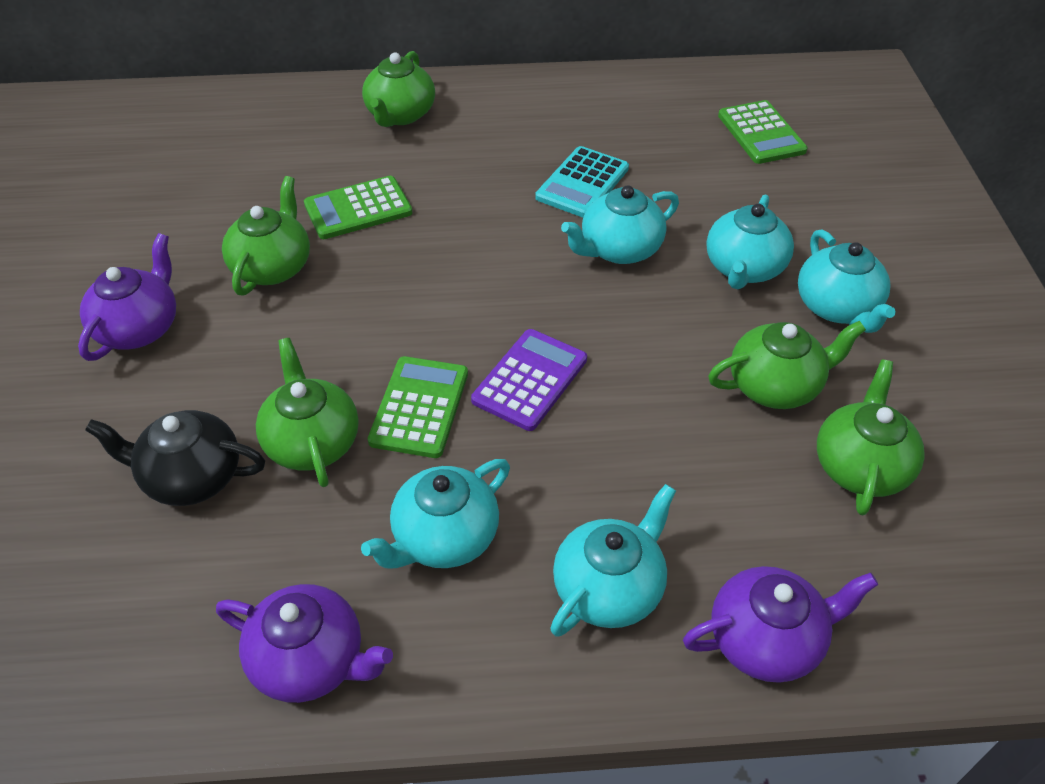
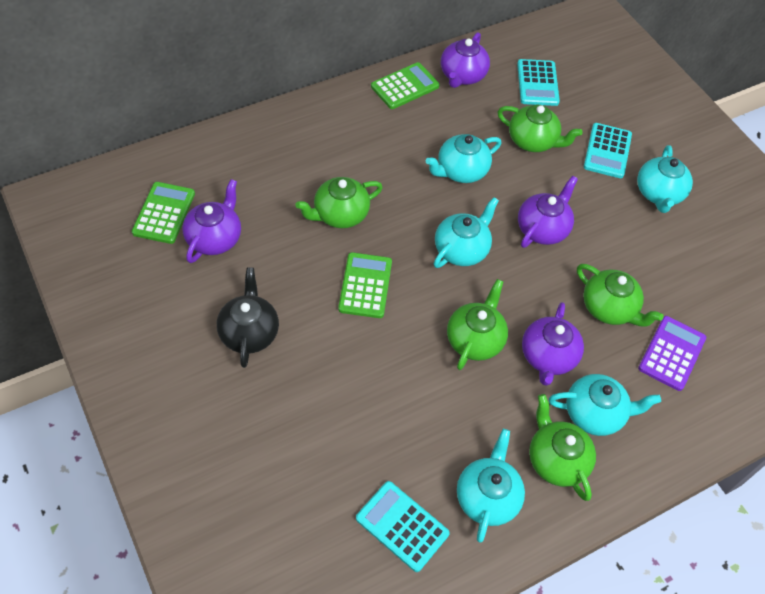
purple teapot: [78,233,176,361] [216,584,393,703] [683,566,878,683] = 3 -> [182,179,241,263] [441,32,490,88] [518,176,578,248] [522,302,584,386] = 4
turquoise calculator: [535,146,629,218] = 1 -> [356,481,450,572] [517,59,560,106] [584,123,632,178] = 3

